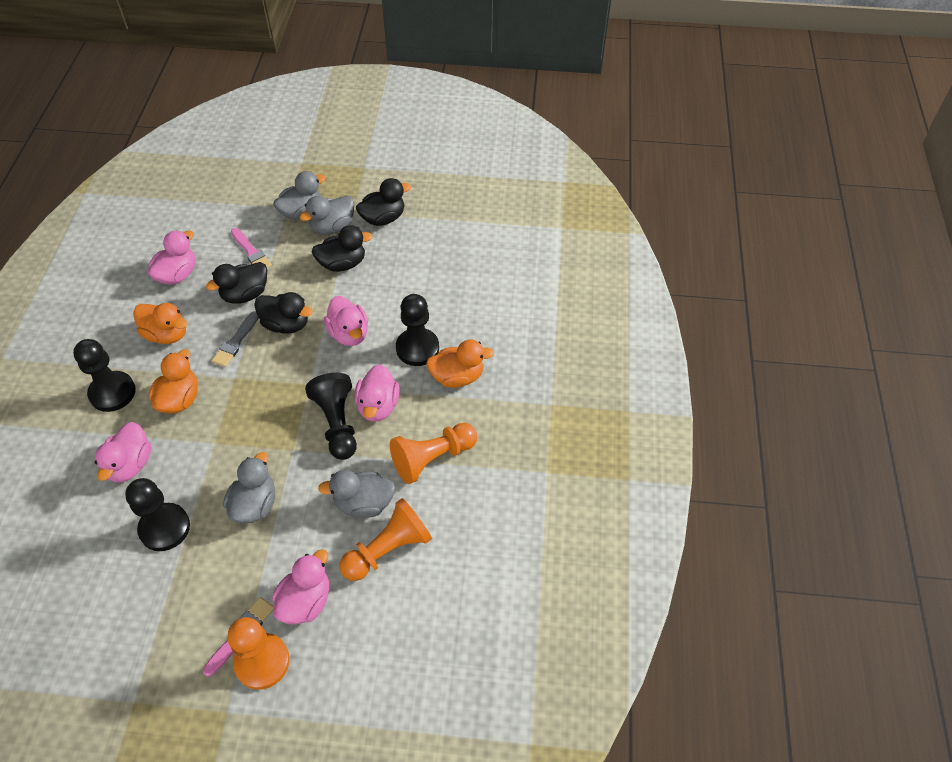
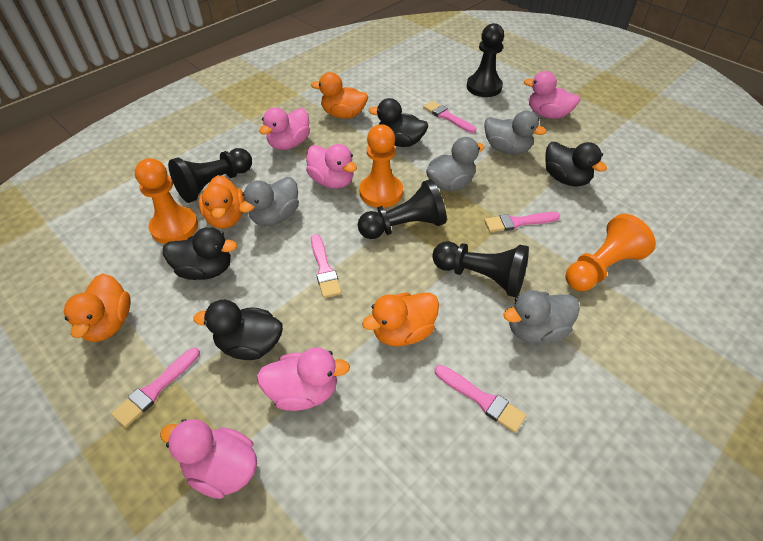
grey brush: [211,311,259,367] = 1 -> none = 0
orange duck: [133,303,187,344] [149,349,198,413] [426,340,494,388] = 3 -> [64,273,131,342] [198,175,245,229] [311,72,368,119] [362,292,439,346] = 4
pink brush: [203,597,274,677] [231,228,272,268] = 2 -> [111,348,200,427] [311,234,342,298] [423,101,476,133] [435,365,527,433] [484,212,560,232] = 5

